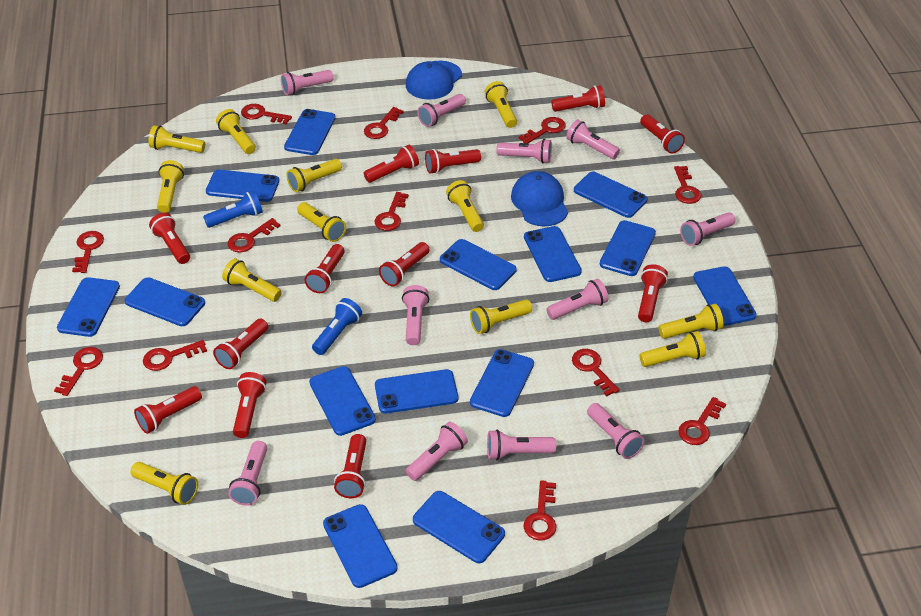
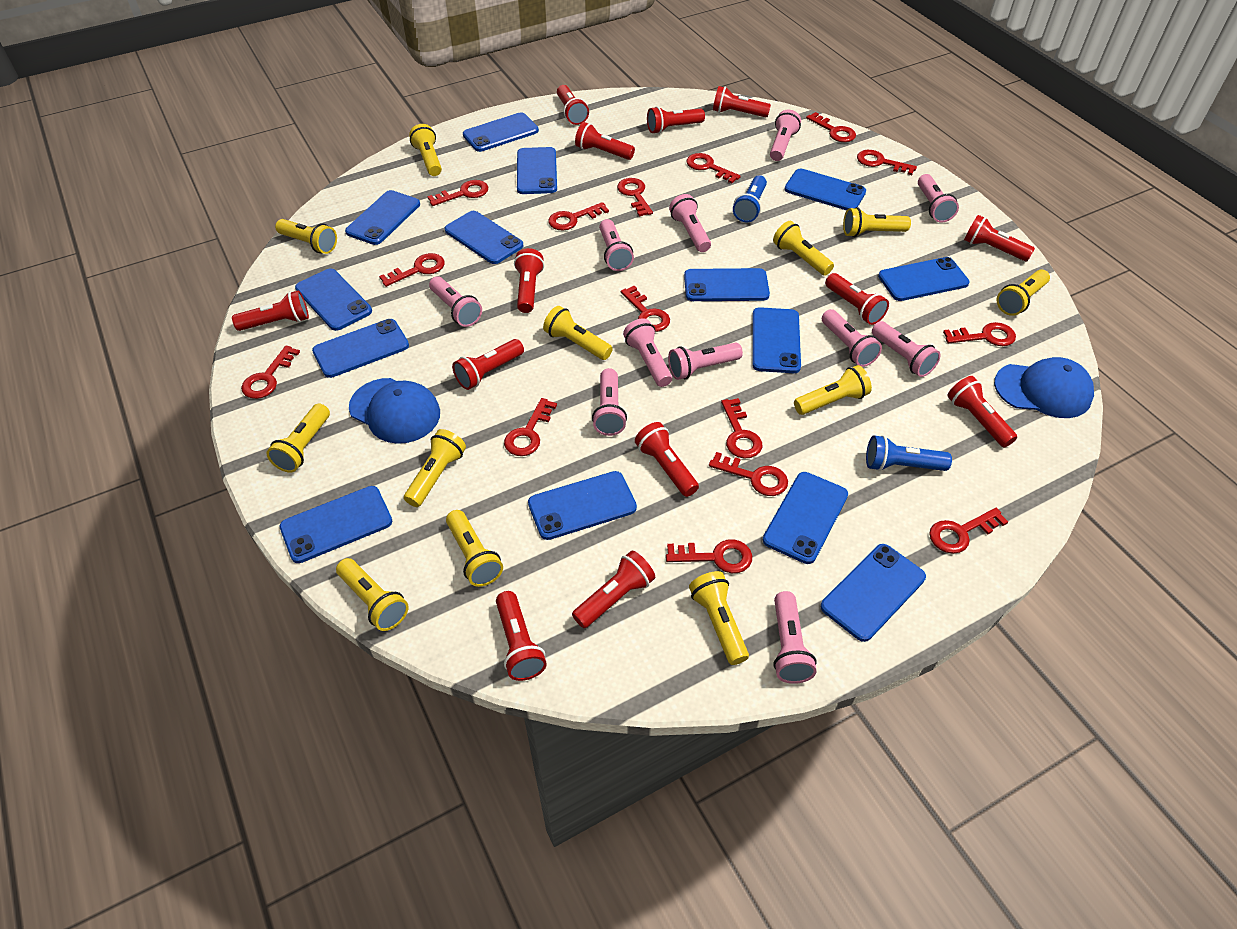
red flashlight: [134,386,202,434] [149,213,190,264] [213,319,268,369] [233,372,267,438] [304,244,345,293] [334,434,366,498] [364,145,419,183] [379,242,430,286] [425,149,481,174] [551,85,605,112] [638,264,668,322] [640,114,685,154] = 12 -> [232,290,309,331] [452,339,524,390] [496,591,547,681] [514,248,544,313] [557,85,589,125] [572,551,655,628] [575,122,635,160] [635,422,699,497] [647,106,705,134] [713,86,771,117] [825,273,889,325] [947,376,1017,447] [964,215,1035,261] = 13
red key: [54,347,103,396] [72,231,104,273] [143,340,207,371] [228,218,281,253] [241,104,292,125] [364,107,403,139] [375,192,409,231] [518,117,566,143] [524,480,556,541] [572,349,620,396] [674,166,701,204] [678,397,726,445] = 12 -> [241,345,300,399] [379,253,445,287] [427,180,488,206] [504,398,557,456] [548,202,609,231] [617,178,653,216] [621,286,670,332] [666,539,752,573] [686,153,741,184] [709,452,788,496] [721,398,762,459] [806,112,856,142] [857,150,917,175] [929,508,1008,554] [943,322,1016,346] = 15

